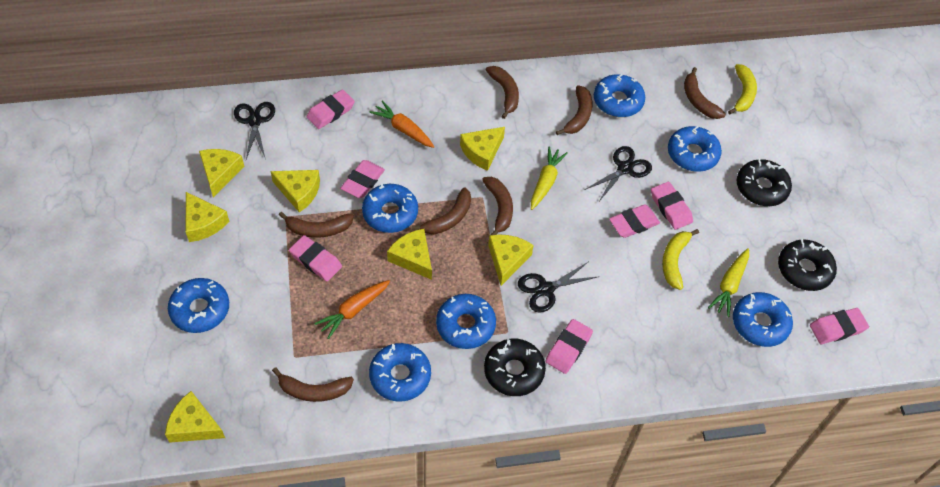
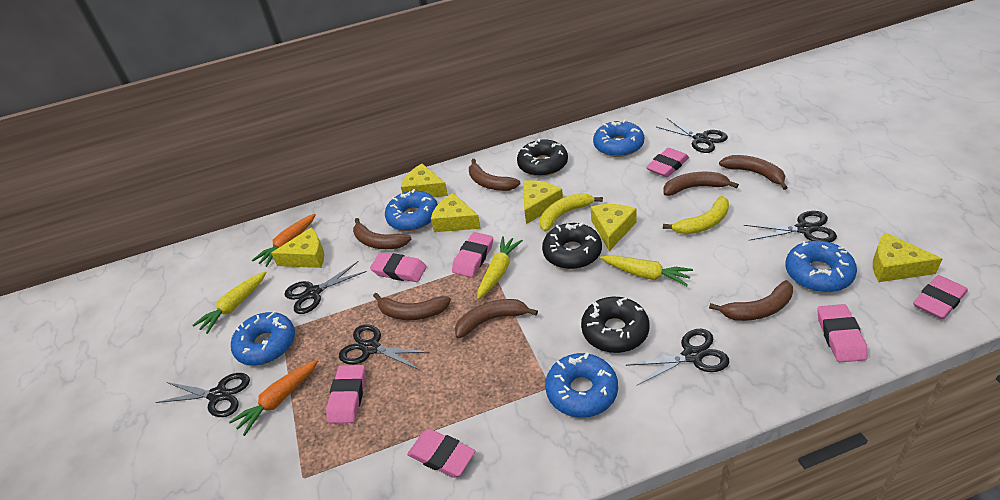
black scissors: [234,102,275,159] [518,261,597,313] [584,146,652,201] = 3 -> [155,373,250,417] [285,261,367,314] [339,324,428,370] [626,329,729,385] [657,118,728,153] [744,211,837,242] = 6
blue donut: [168,278,229,333] [362,184,418,233] [369,343,431,402] [436,294,496,349] [594,74,645,117] [668,126,722,172] [733,292,793,347] = 7 -> [231,311,295,365] [385,189,438,231] [545,352,618,417] [593,120,644,157] [785,241,857,292] = 5
yellow carrot: [531,146,568,210] [708,248,749,317] = 2 -> [193,271,267,334] [477,236,523,300] [600,255,693,286] = 3
yellow cheese: [165,391,225,443] [185,192,229,242] [199,149,245,197] [270,170,320,212] [387,229,432,280] [460,127,505,171] [488,234,534,286] = 7 -> [271,228,324,268] [401,164,448,197] [431,193,481,232] [523,180,563,224] [591,204,637,251] [873,232,942,282] = 6

